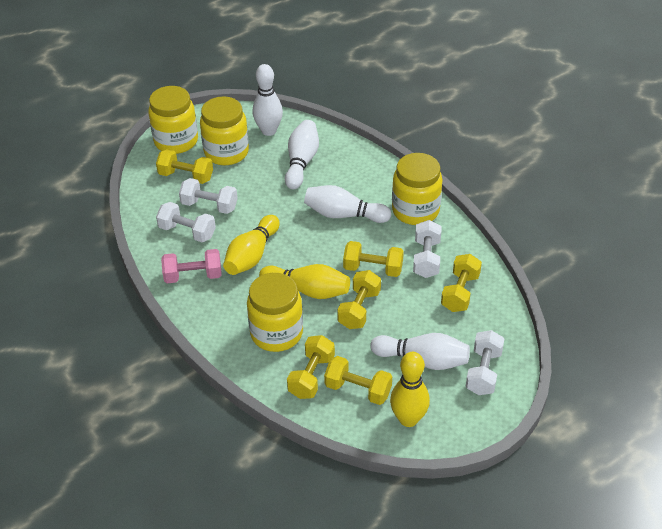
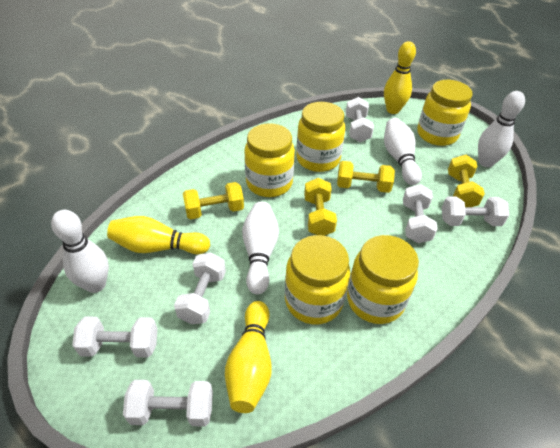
pink dumbbell: [161,249,222,283] = 1 -> none = 0
white dumbbell: [156,202,216,242] [179,178,238,214] [413,220,442,278] [466,330,504,395] = 4 -> [72,317,157,357] [123,380,213,427] [174,252,226,324] [346,97,374,142] [403,184,438,243] [442,197,509,226] = 6
yellow dumbbell: [156,149,213,184] [287,335,335,399] [324,356,392,405] [337,270,381,329] [343,241,404,277] [441,254,482,312] = 6 -> [183,182,244,219] [304,178,337,236] [337,161,395,193] [448,155,485,207] = 4
yellow jar: [148,86,198,154] [200,96,249,165] [247,273,303,352] [392,153,443,225] = 4 -> [244,123,295,197] [285,235,350,324] [296,102,345,172] [347,235,419,324] [417,80,473,146] = 5

